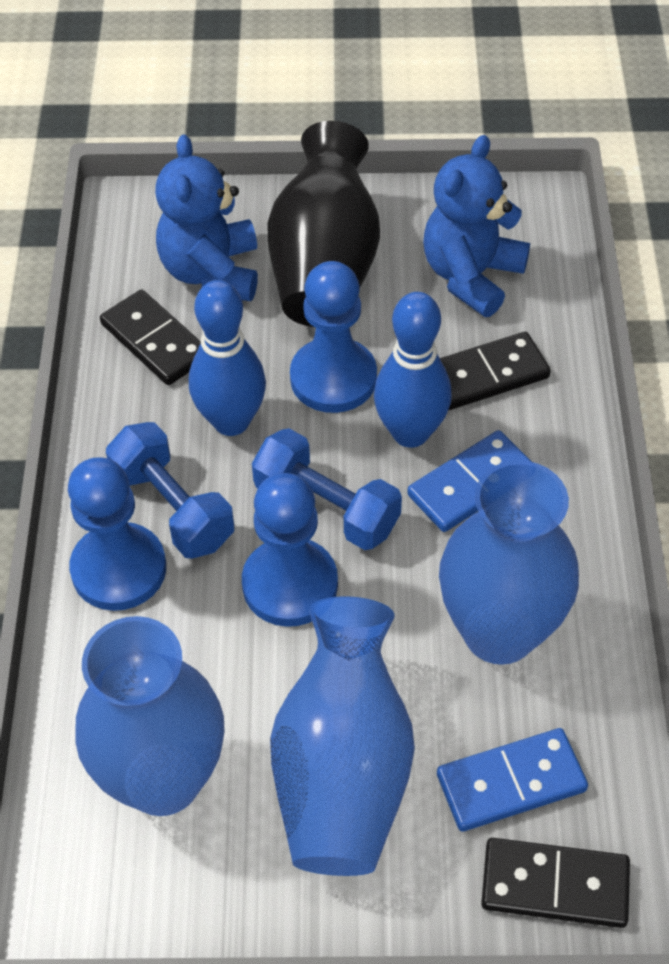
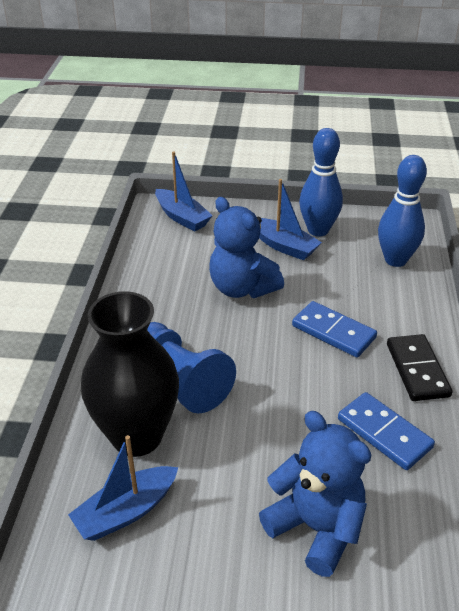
black domino: [100,290,201,385] [440,332,551,410] [481,838,630,928] = 3 -> [387,334,453,401] = 1
blue boat: none = 0 -> [68,435,178,541] [155,151,213,231] [259,179,322,260] = 3
blue dumbbell: [106,422,234,559] [252,428,402,550] = 2 -> none = 0
blue pawn: [68,457,166,611] [242,473,338,627] [290,261,377,413] = 3 -> [147,322,236,413] = 1
blue vase: [75,616,225,816] [270,596,415,876] [439,460,579,665] = 3 -> none = 0

